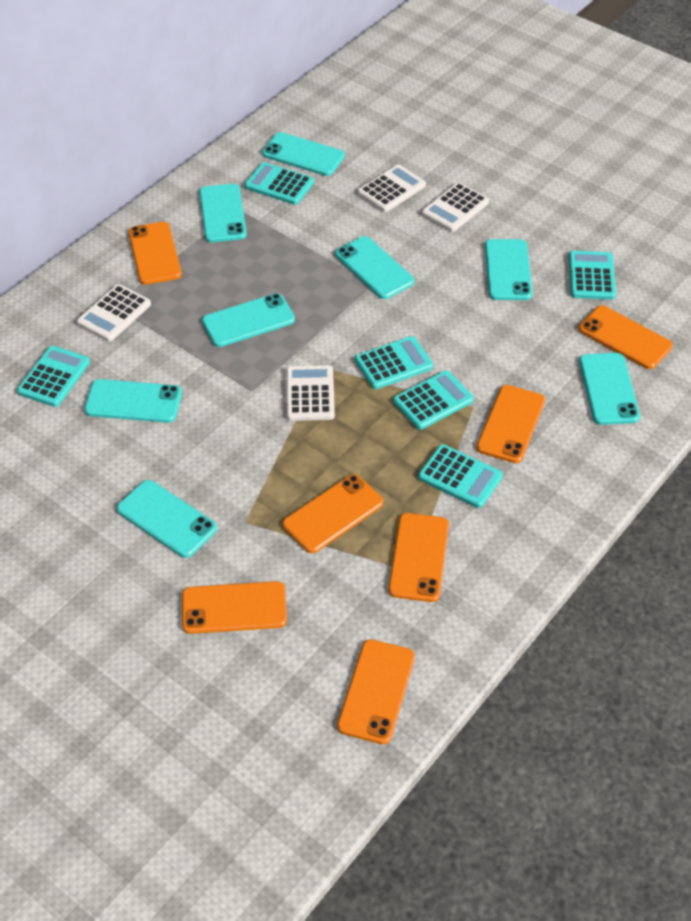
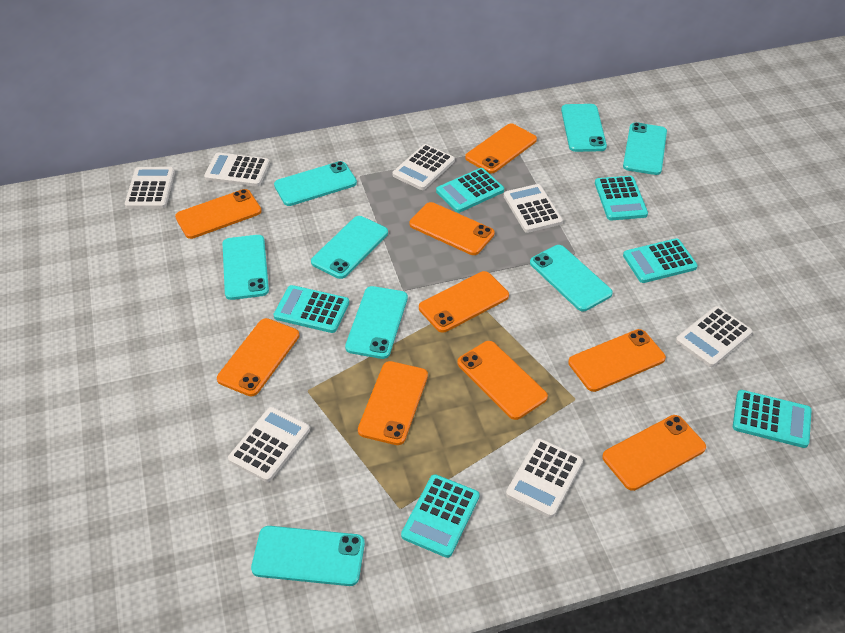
orange phone: [128,222,182,285] [182,581,287,634] [282,474,383,553] [337,639,415,744] [388,513,449,602] [477,385,545,463] [579,305,673,369] = 7 -> [175,189,261,239] [217,318,299,396] [358,361,428,445] [409,202,495,255] [419,271,509,333] [457,341,548,420] [465,123,537,174] [568,329,666,392] [602,415,706,491] = 9
white calculator: [77,284,151,342] [286,365,335,421] [358,164,426,212] [422,182,489,232] = 4 -> [125,167,175,209] [204,153,270,187] [228,407,310,482] [393,144,455,190] [504,184,563,233] [506,438,583,518] [676,306,752,367] = 7

